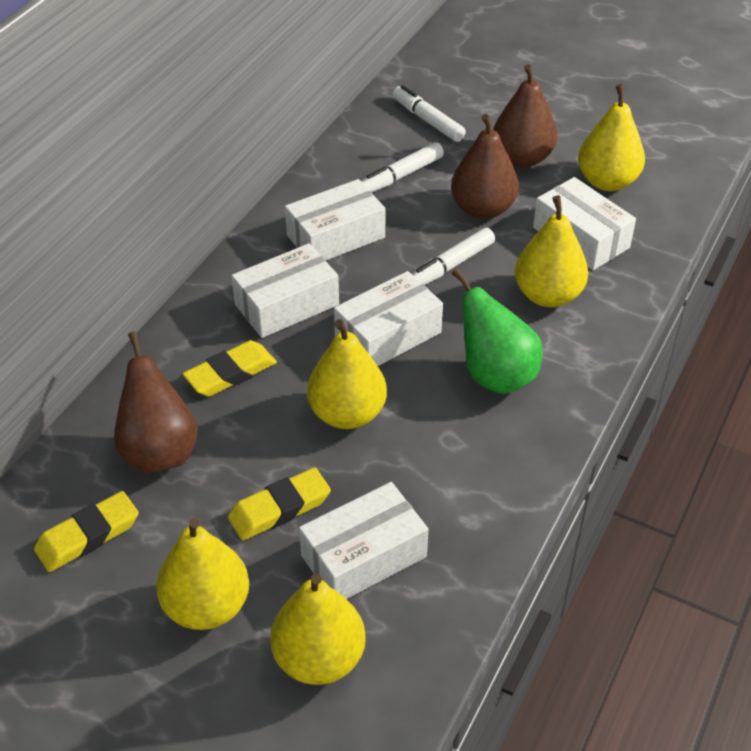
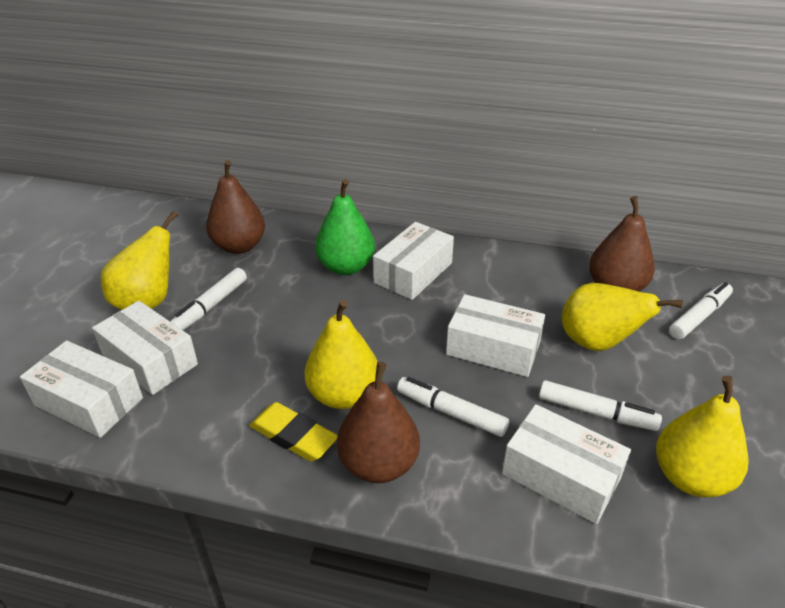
white marker: [361,142,444,192] [393,85,466,142] [412,228,495,285] = 3 -> [170,268,247,330] [397,377,509,437] [539,380,662,431] [669,282,733,339] = 4
yellow eraser: [34,491,138,572] [183,340,277,397] [228,468,331,541] = 3 -> [249,402,338,462] = 1
yellow pear: [156,518,249,630] [270,574,366,685] [307,319,387,429] [515,195,588,307] [578,84,645,191] = 5 -> [101,211,178,310] [305,299,378,409] [562,283,683,351] [656,375,749,497] = 4

